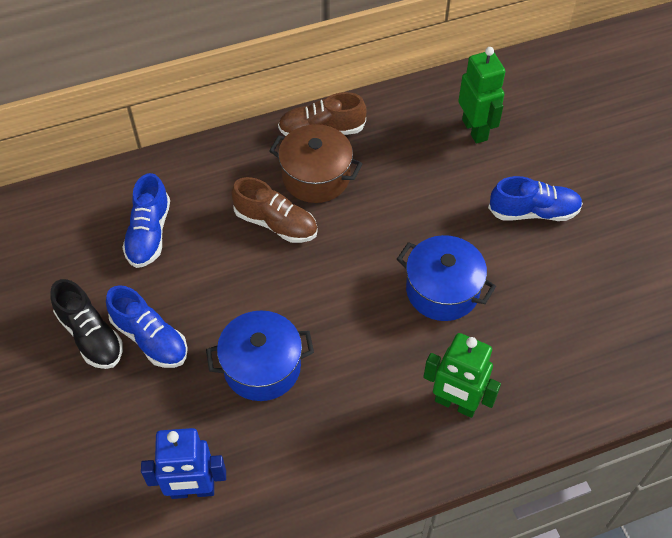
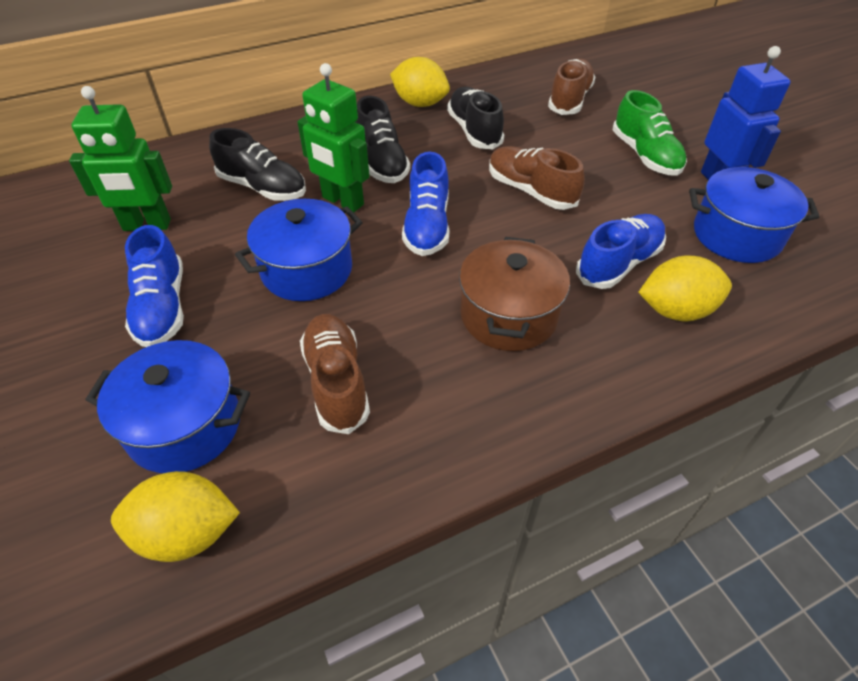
black shoe: [50,279,123,369] = 1 -> [209,128,306,201] [356,96,410,183] [447,87,504,149] = 3
blue pot: [206,311,314,401] [397,235,496,321] = 2 -> [85,340,250,473] [235,199,363,301] [689,167,820,263] = 3
brown shoe: [231,177,318,243] [278,92,367,136] = 2 -> [300,314,370,434] [489,146,585,210] [548,58,595,115] = 3
green shoe: none = 0 -> [613,90,687,176] = 1
yellow lemon: none = 0 -> [111,471,240,562] [390,57,450,107] [638,256,732,321] = 3

